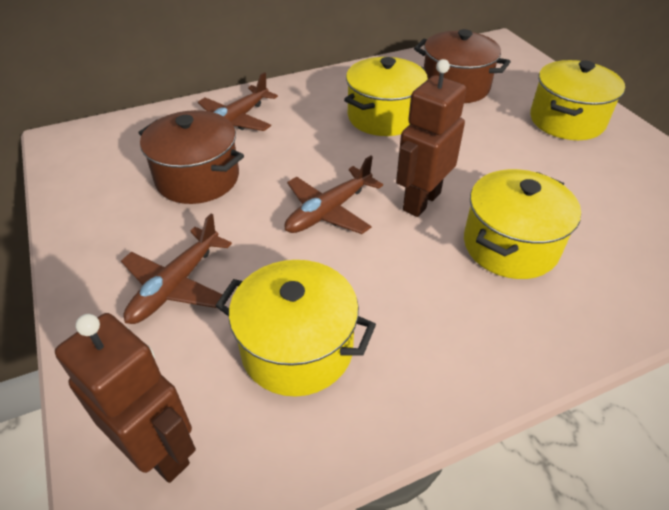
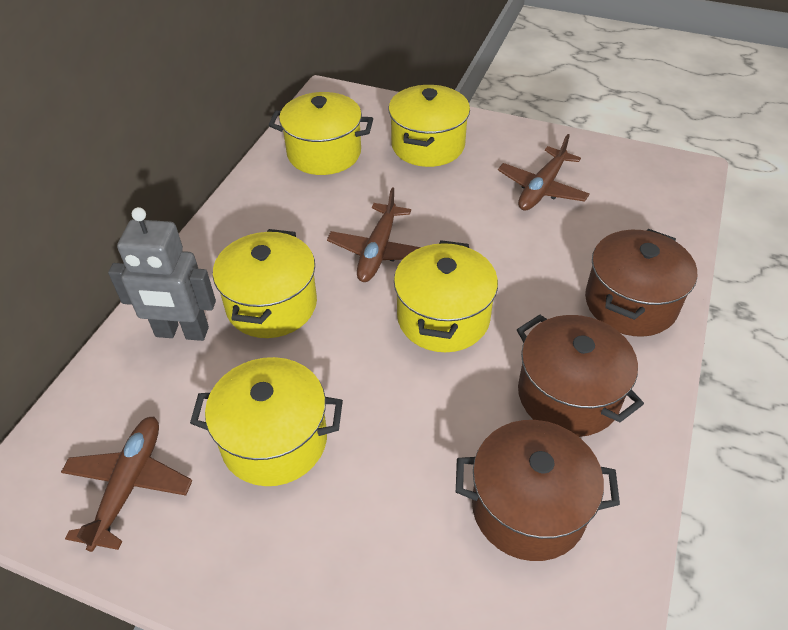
brown pot: [138,110,244,204] [414,29,510,103] = 2 -> [456,420,620,561] [517,315,644,437] [585,229,697,337] = 3
brown robot: [55,313,196,483] [396,59,466,217] = 2 -> none = 0
grey robot: none = 0 -> [108,207,216,341] = 1
yellow pot: [215,260,376,397] [344,57,428,136] [464,169,581,279] [530,60,625,140] = 4 -> [190,357,343,486] [213,229,317,338] [269,92,373,175] [389,85,470,167] [394,240,498,352] = 5

